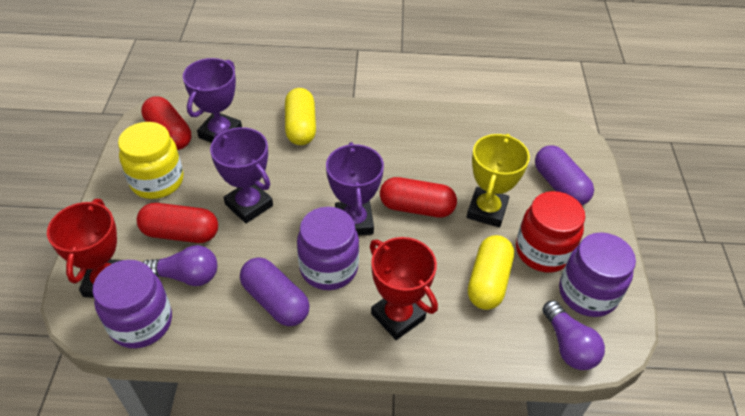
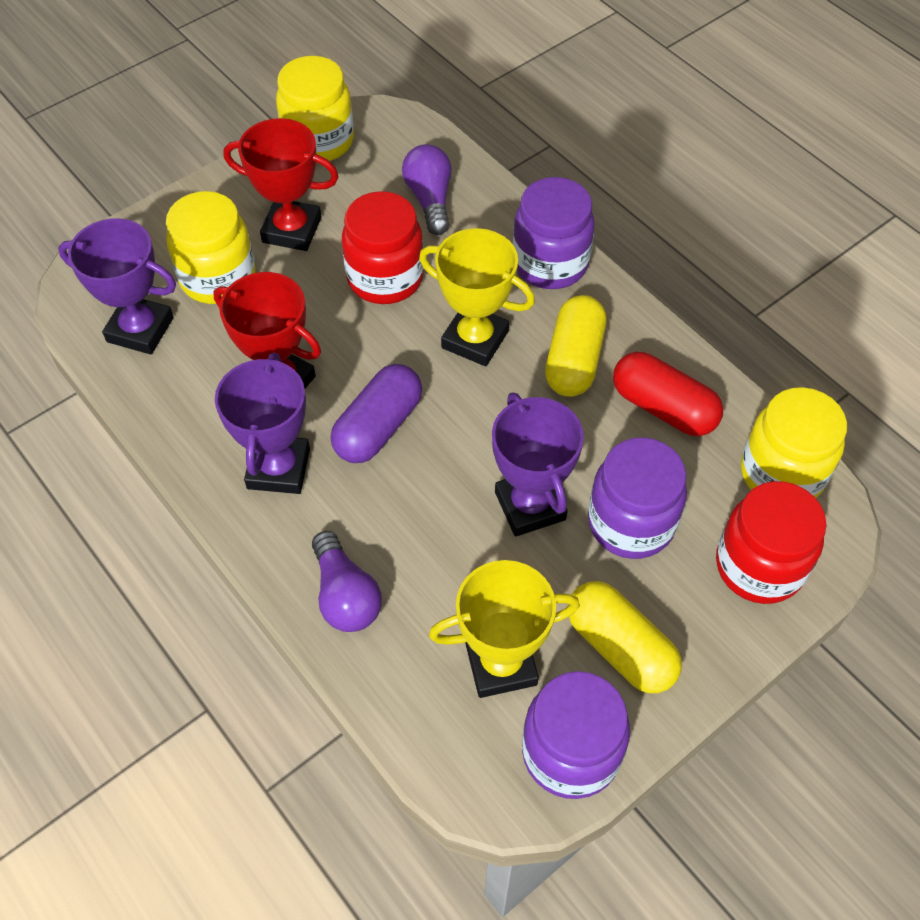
purple capsule: [240,257,310,326] [535,145,594,205] = 2 -> [331,364,422,463] = 1
red capsule: [137,203,218,243] [141,96,191,150] [380,177,457,218] = 3 -> [613,352,723,436] = 1
red jar: [516,191,585,273] = 1 -> [342,191,424,304] [716,481,827,604] = 2
yellow jar: [118,122,183,199] = 1 -> [166,191,256,304] [276,56,354,163] [741,387,847,498] = 3
yellow trophy: [467,134,530,228] = 1 -> [419,228,535,366] [429,560,580,698] = 2

